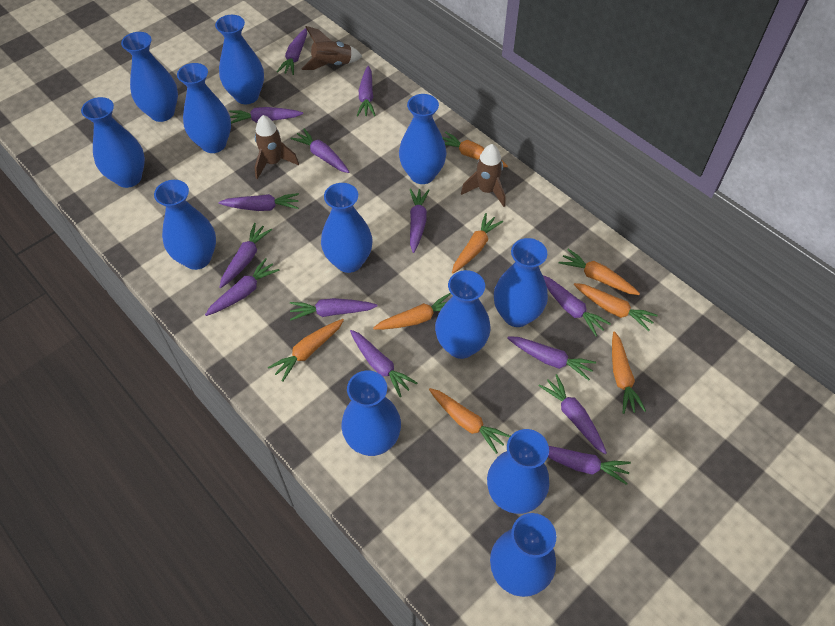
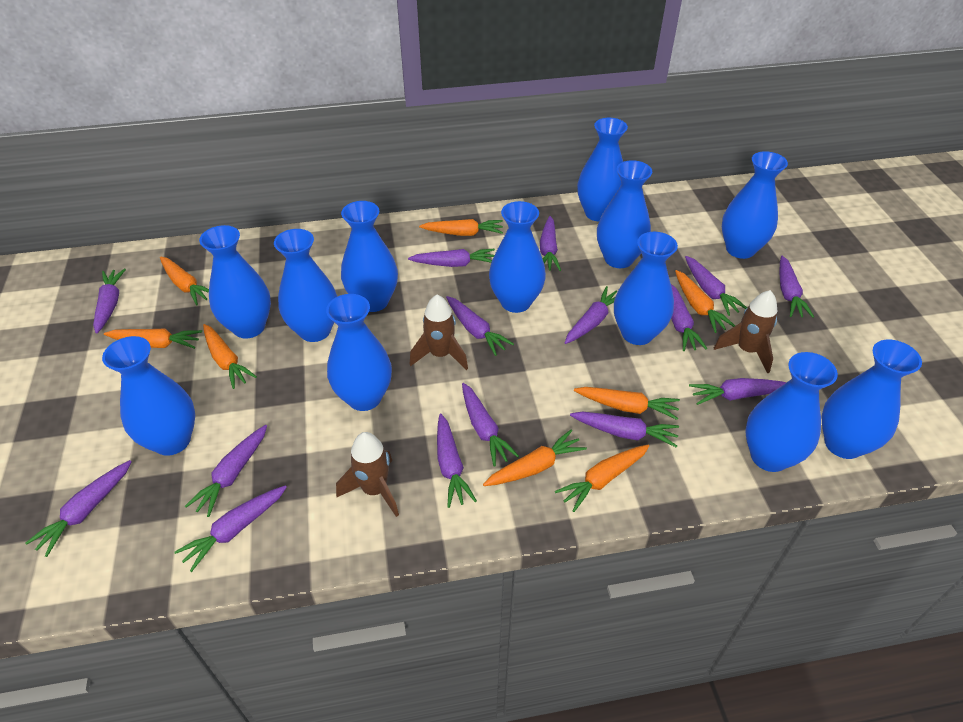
purple carrot: [205,258,279,316] [218,193,299,211] [219,223,272,288] [229,107,303,124] [277,28,307,75] [290,129,349,173] [290,298,378,321] [350,330,417,397] [357,66,376,116] [410,188,430,253] [507,337,596,381] [539,374,607,454] [543,275,611,337] [548,446,631,485] = 14 -> [25,460,132,557] [93,269,126,334] [174,485,287,572] [185,425,267,517] [408,249,495,267] [437,414,477,508] [446,296,514,356] [462,383,519,467] [540,216,561,271] [565,286,617,344] [570,411,679,448] [671,284,707,351] [685,256,747,316] [689,378,786,405] [779,256,814,318] = 15

